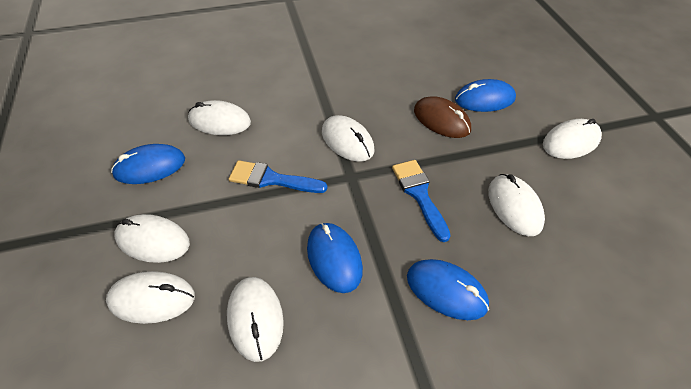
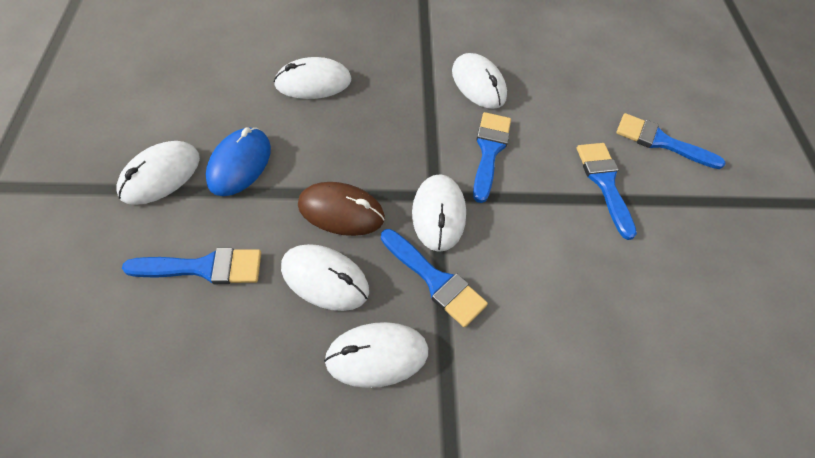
blue brush: [229,160,328,193] [392,160,451,242] = 2 -> [122,248,261,284] [381,229,488,327] [473,112,511,203] [577,143,637,240] [616,113,726,169] = 5
blue mouse: [111,144,185,184] [307,223,363,293] [407,259,489,320] [455,79,516,112] = 4 -> [205,128,271,196] = 1
white mouse: [106,271,195,324] [114,214,190,263] [188,100,251,135] [227,277,284,362] [322,115,375,162] [488,174,545,236] [543,119,602,159] = 7 -> [117,141,200,205] [274,57,351,99] [281,244,369,311] [324,322,428,388] [412,174,466,252] [452,53,507,109] = 6

